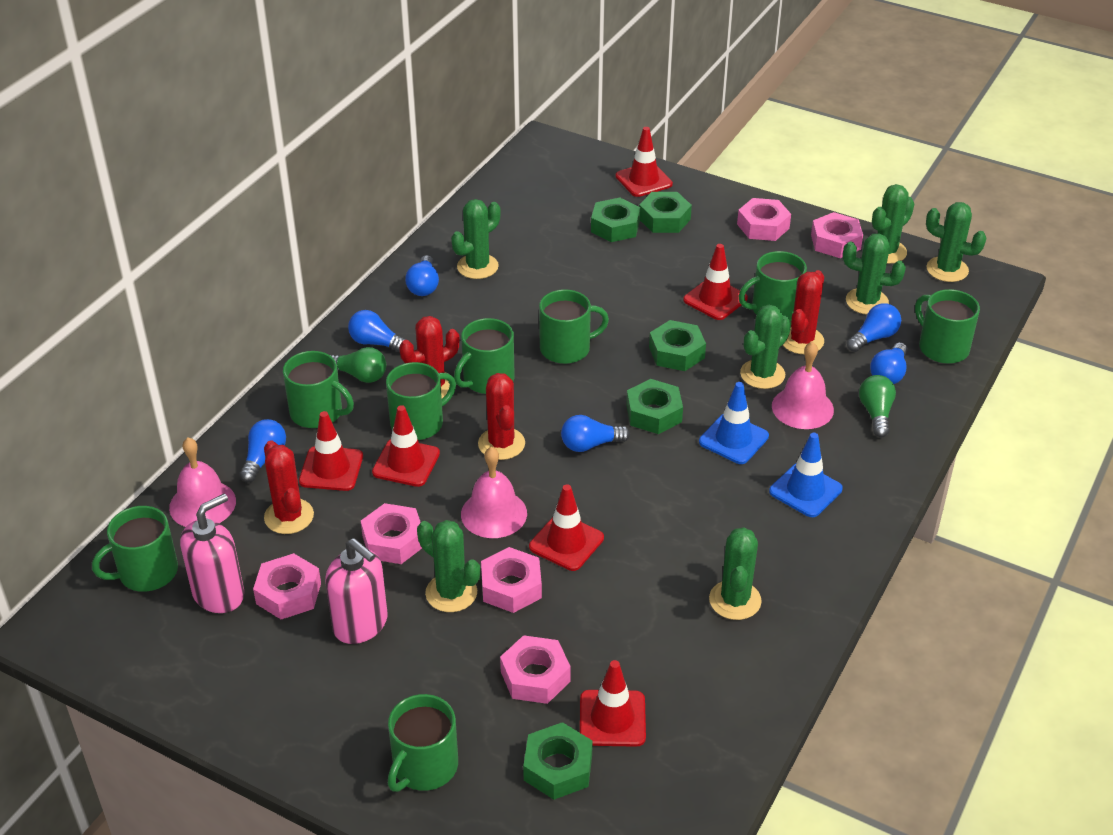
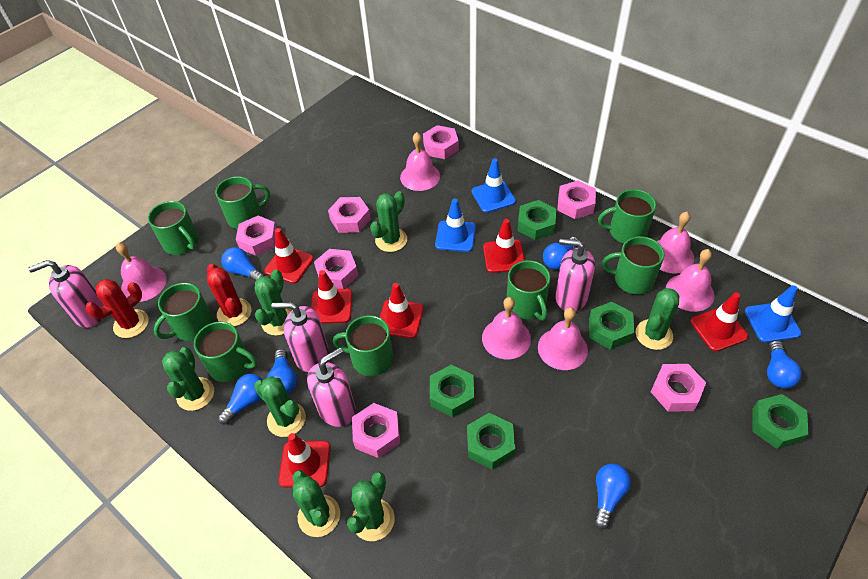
blue traffic cone: [699,382,769,464] [769,433,843,517] = 2 -> [435,199,476,252] [472,158,516,213] [745,285,801,342] = 3
green light bulb: [330,347,386,383] [859,375,896,437] = 2 -> none = 0
pink bell: [169,437,236,527] [461,447,527,538] [772,342,834,429] = 3 -> [116,242,167,302] [400,132,440,191] [482,297,531,359] [538,307,588,370] [657,212,694,274] [666,249,715,312] = 6
pink nut: [253,553,321,619] [361,503,422,564] [481,547,542,613] [500,635,571,704] [737,198,791,241] [811,212,863,258] = 6 -> [236,216,277,256] [314,249,358,289] [328,197,371,233] [352,403,400,458] [423,125,459,159] [557,180,596,219] [651,364,706,412] = 7
pink soap dispenser: [180,494,244,613] [325,538,388,644] = 2 -> [28,260,104,328] [272,302,328,372] [307,348,356,427] [555,239,595,312] = 4
red cactus: [264,440,314,534] [399,316,460,398] [478,373,525,460] [783,270,824,354] = 4 -> [85,279,149,338] [207,264,251,326] = 2

